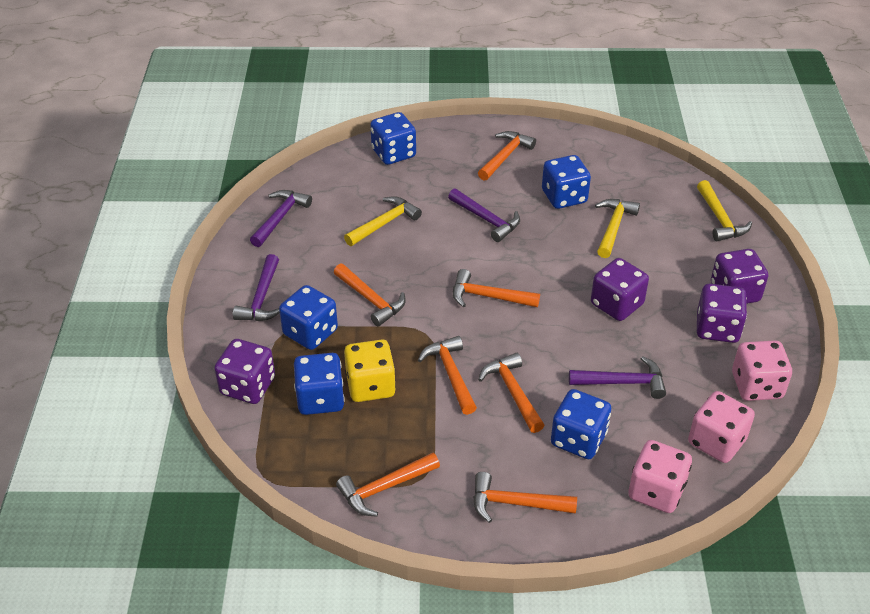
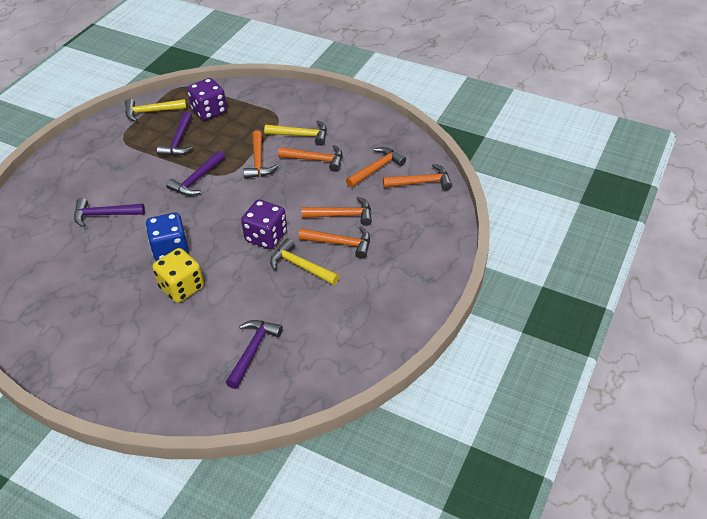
blue dice: [279,285,338,350] [294,353,345,415] [370,112,416,165] [542,155,591,209] [551,389,611,459] = 5 -> [146,213,189,261] = 1
orange hammer: [334,264,406,326] [336,452,440,517] [418,336,477,415] [453,269,540,307] [473,472,577,523] [478,131,536,181] [478,352,544,433] = 7 -> [243,130,278,179] [278,145,342,172] [299,226,370,259] [302,196,372,226] [346,147,406,188] [383,164,452,190] = 6
pink dice: [628,440,692,513] [688,391,755,463] [732,340,792,401] = 3 -> none = 0
purple dice: [214,339,275,404] [591,258,649,321] [697,284,747,343] [711,249,768,304] = 4 -> [187,78,227,120] [241,199,287,249] = 2

